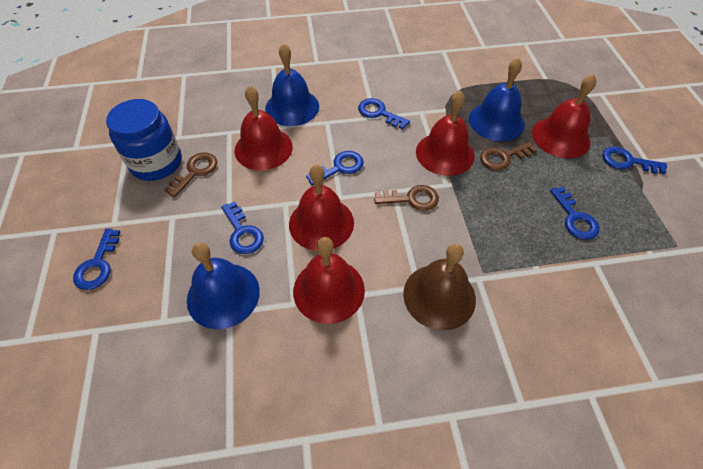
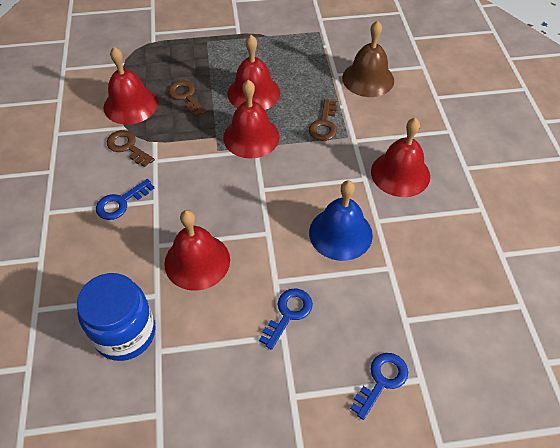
blue bell: [187,243,260,329] [265,43,319,126] [469,57,525,141] = 3 -> [309,180,373,261] = 1
blue key: [73,229,120,290] [221,201,264,254] [306,151,364,186] [358,98,410,129] [550,187,599,240] [602,146,667,174] = 6 -> [96,179,154,220] [259,289,313,350] [350,353,408,420] = 3

